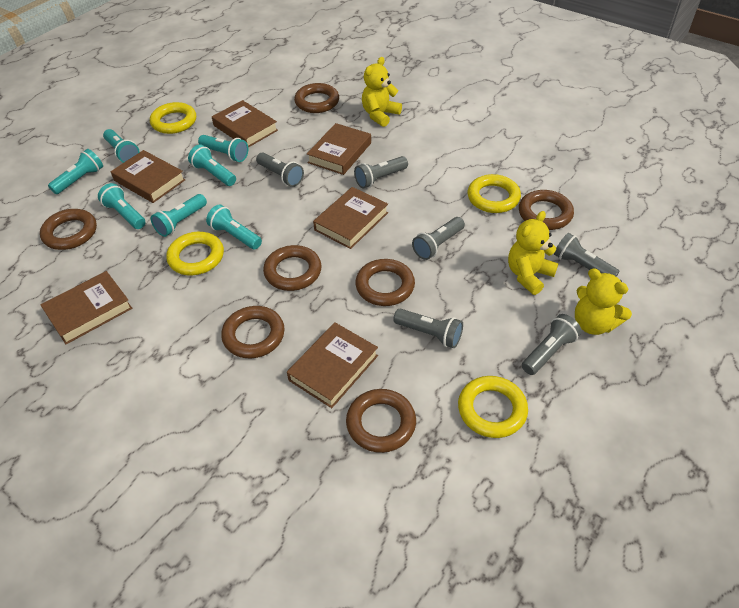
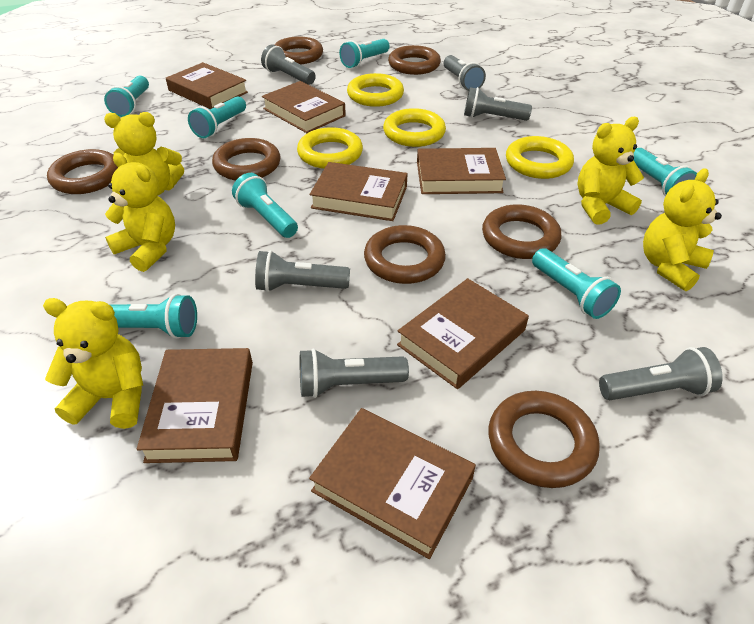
brown book: [40,271,132,344] [111,150,185,203] [212,100,278,147] [287,322,378,408] [307,123,371,175] [313,187,388,249] = 6 -> [137,348,253,463] [166,62,248,109] [262,81,346,133] [309,162,408,221] [309,408,476,559] [397,278,529,389] [417,148,506,194] = 7
yellow teddy bear: [362,57,402,127] [508,211,559,295] [575,268,632,335] = 3 -> [43,298,143,429] [104,112,184,196] [105,153,175,272] [577,117,644,225] [643,168,722,291] = 5

